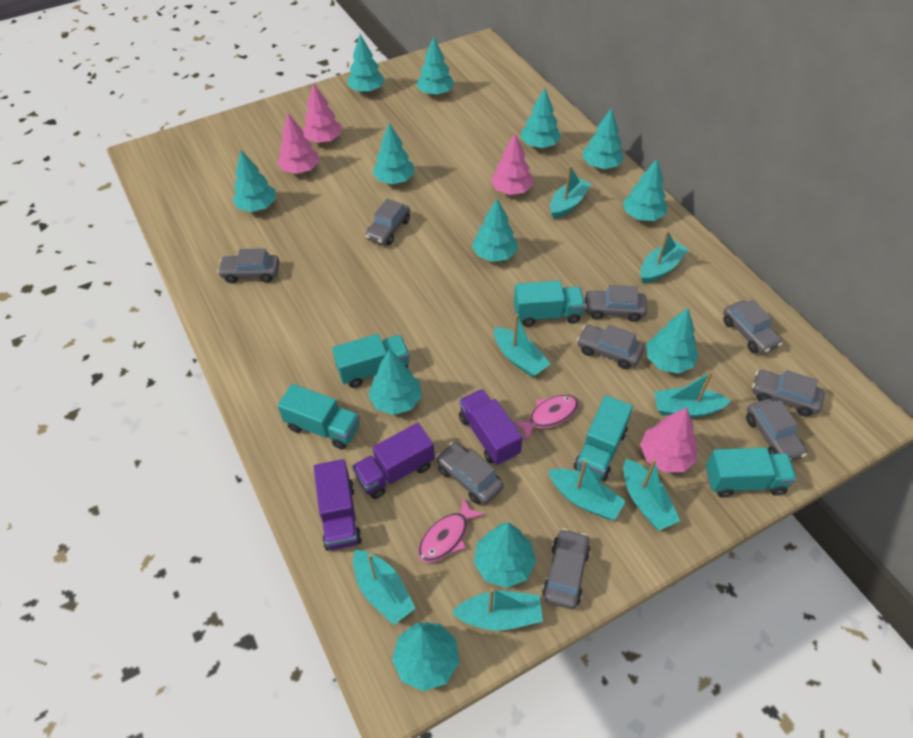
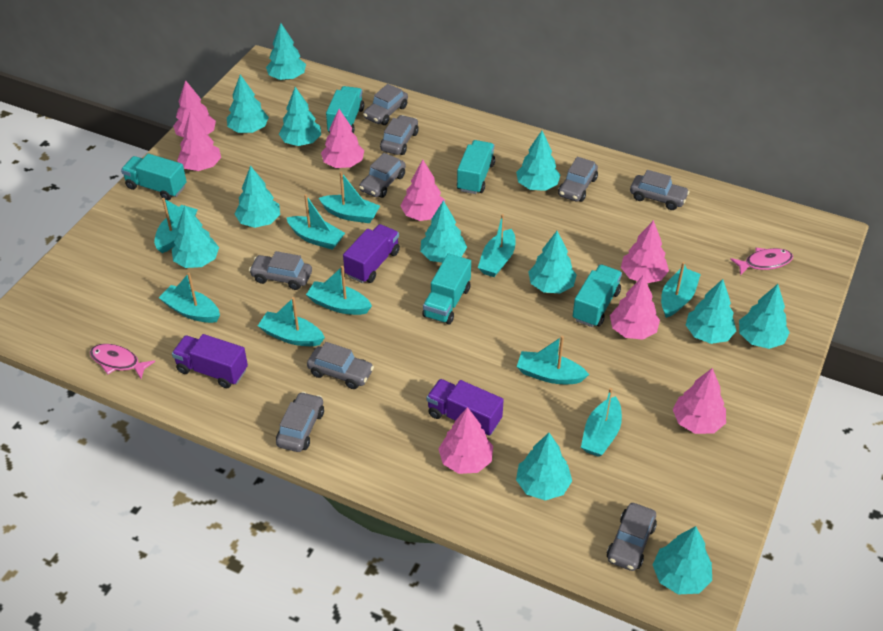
pink tree: [277,113,319,174] [303,83,342,143] [491,134,533,195] [640,407,697,472] = 4 -> [173,80,216,138] [177,111,221,171] [321,109,364,168] [401,160,445,221] [439,407,493,474] [610,275,660,340] [621,220,669,283] [673,368,726,434] = 8
turquoise boat: [353,550,416,625] [452,588,543,631] [494,314,550,377] [548,460,626,520] [550,166,591,219] [623,459,680,531] [640,230,689,283] [654,371,731,418] = 8 -> [154,198,198,253] [159,273,220,323] [258,297,325,346] [287,194,345,250] [306,266,372,315] [319,172,380,223] [478,214,515,277] [517,336,589,384] [581,388,622,457] [661,262,701,318] = 10

